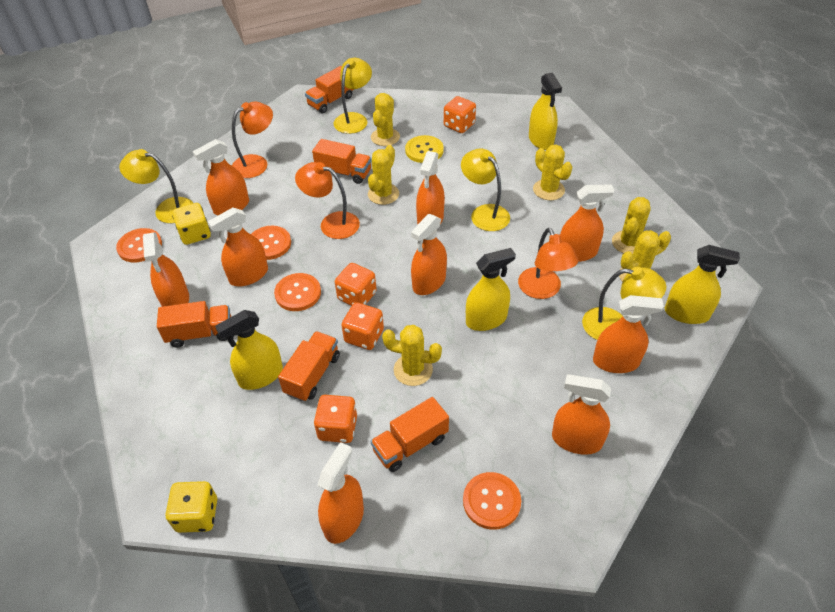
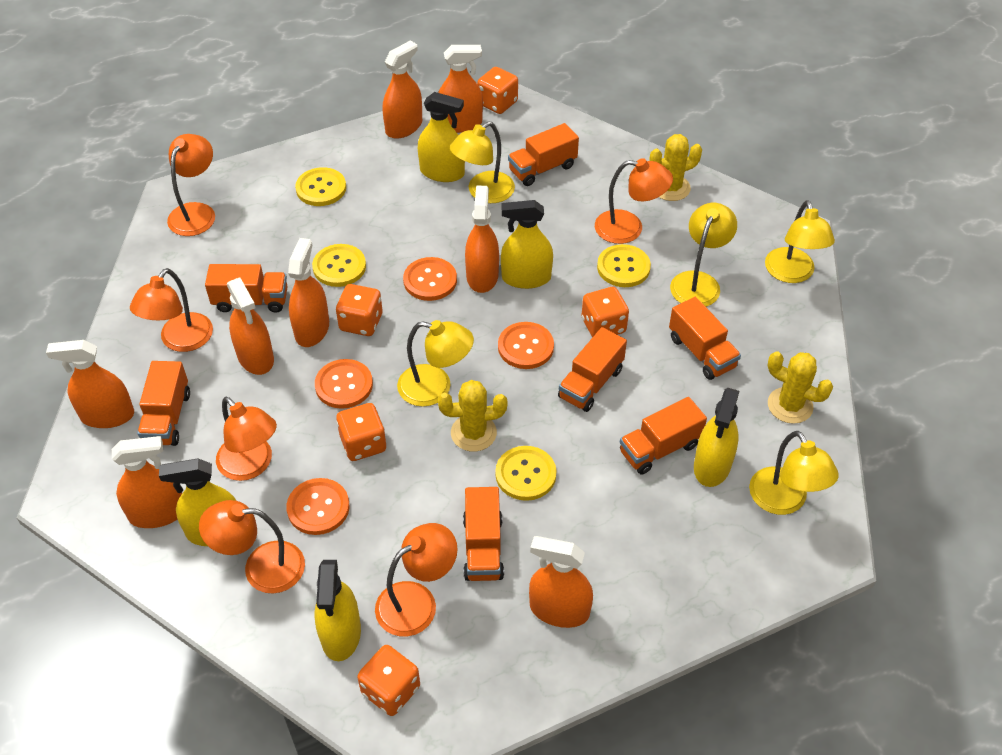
orange dice: [314,395,357,443] [335,263,377,306] [341,302,384,350] [444,96,476,133] = 4 -> [336,284,383,336] [336,403,386,461] [357,645,420,716] [477,67,518,114] [582,287,629,338] = 5
orange lamp: [232,102,273,178] [295,162,360,239] [518,228,578,299] = 3 -> [130,268,213,352] [167,134,215,236] [199,500,305,594] [216,397,277,481] [375,523,458,637] [595,158,673,244] = 6
orange spray bottle: [143,232,189,307] [193,139,249,215] [208,208,268,287] [317,442,364,544] [411,214,447,295] [416,151,445,224] [552,374,611,455] [560,184,615,262] [593,295,664,373] = 9 -> [46,340,134,428] [112,436,182,528] [227,278,274,375] [288,238,329,347] [383,41,422,139] [438,45,483,133] [465,185,499,293] [529,536,593,628] = 8
orange truck: [157,301,231,348] [278,331,340,402] [305,66,354,113] [312,139,372,184] [370,397,449,472] = 5 -> [137,361,190,446] [205,264,288,313] [463,487,504,581] [508,123,579,186] [558,327,627,412] [620,397,707,474] [669,297,741,380] = 7
yellow button: [405,135,444,163] = 1 -> [295,167,346,206] [312,244,366,287] [495,446,557,501] [597,244,651,287] = 4
yellow cactus: [368,145,399,205] [371,93,400,146] [382,325,442,386] [533,145,572,200] [612,197,651,254] [619,230,671,282] = 6 -> [438,380,508,452] [649,134,702,201] [768,351,833,424] = 3
yellow dice: [166,481,217,533] [172,203,211,245] = 2 -> none = 0
yellow lamp: [119,149,193,223] [333,58,372,134] [461,148,510,231] [582,267,666,340] = 4 -> [397,320,474,407] [450,121,515,203] [670,203,737,307] [749,431,839,515] [765,200,835,283] = 5
yellow spray bottle: [215,310,283,390] [466,248,516,331] [529,72,562,150] [665,245,740,324] = 4 -> [159,458,237,546] [315,560,361,661] [418,92,465,182] [501,200,553,289] [694,388,740,487] = 5

